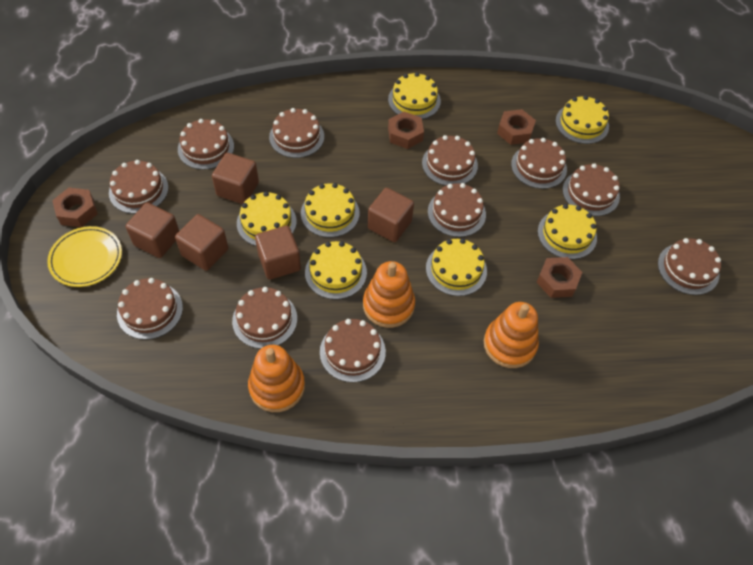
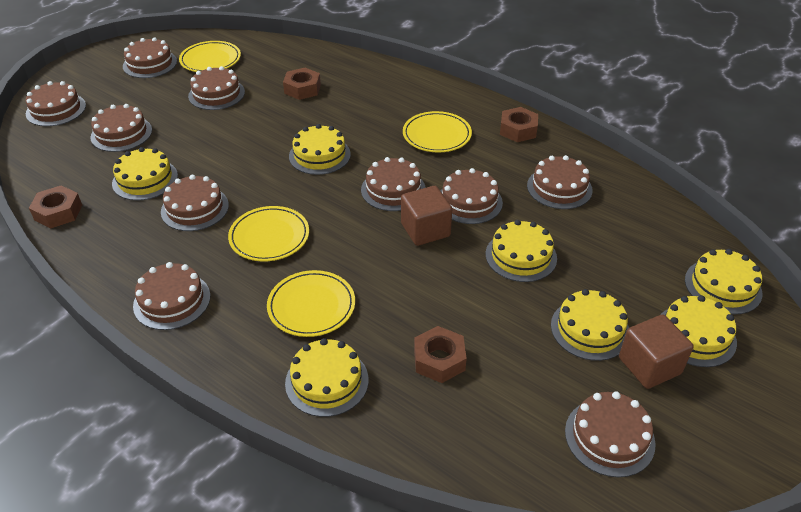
brown cake: [109,160,169,214] [117,278,183,340] [178,119,234,170] [232,287,297,349] [269,108,324,158] [320,319,386,382] [422,135,478,186] [428,183,486,237] [511,138,567,189] [563,163,620,216] [658,238,721,295] = 11 -> [26,81,86,126] [90,104,152,152] [123,37,177,78] [133,262,210,330] [161,175,229,231] [188,66,245,110] [361,157,426,211] [440,168,503,224] [527,155,593,209] [565,392,656,477] = 10
brown cube: [126,203,179,258] [175,214,228,271] [212,153,259,204] [255,226,301,280] [368,188,414,242] = 5 -> [401,186,452,246] [619,314,694,389] = 2
orange stacking toy: [248,345,305,412] [363,261,415,328] [484,302,539,368] = 3 -> none = 0
yellow plate: [47,226,122,287] = 1 -> [179,41,241,72] [228,206,309,261] [267,270,355,337] [403,111,472,152] = 4

